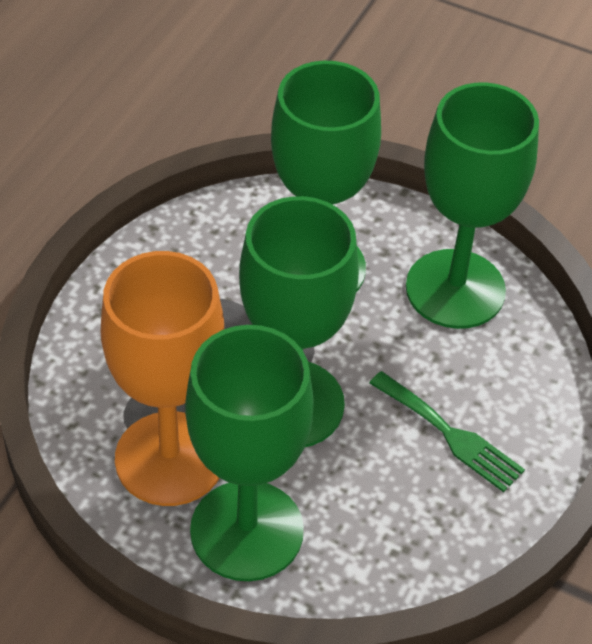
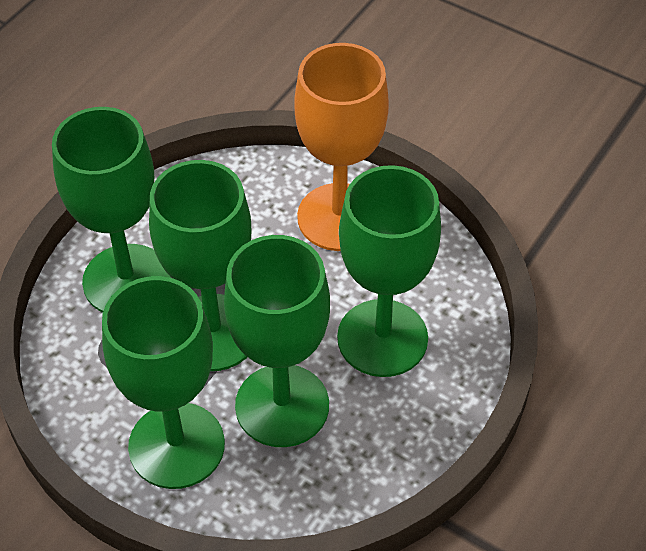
green fork: [369,371,525,492] = 1 -> none = 0
green goblet: [185,325,314,581] [239,196,359,447] [271,61,381,292] [406,82,539,329] = 4 -> [52,107,171,313] [102,276,225,489] [149,160,251,371] [224,235,330,447] [337,165,441,377] = 5

